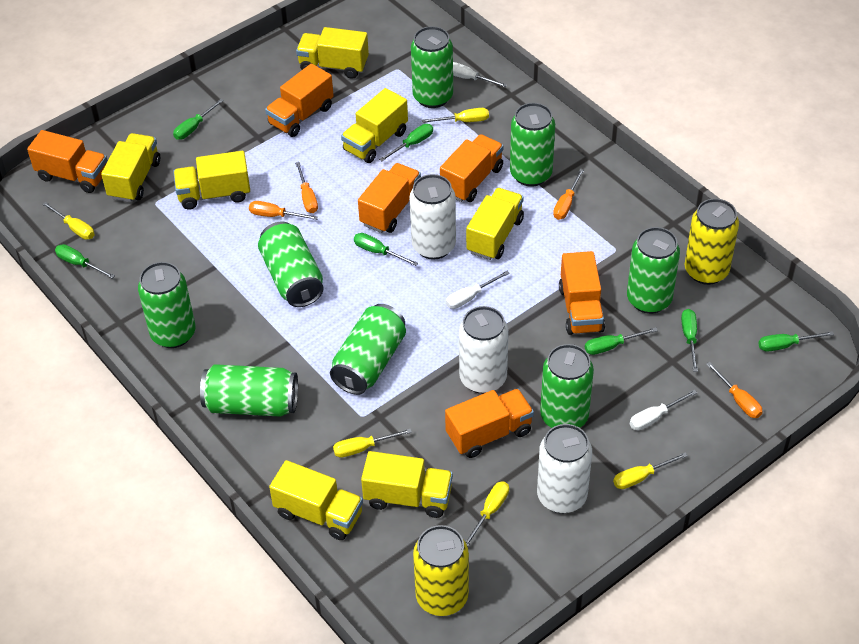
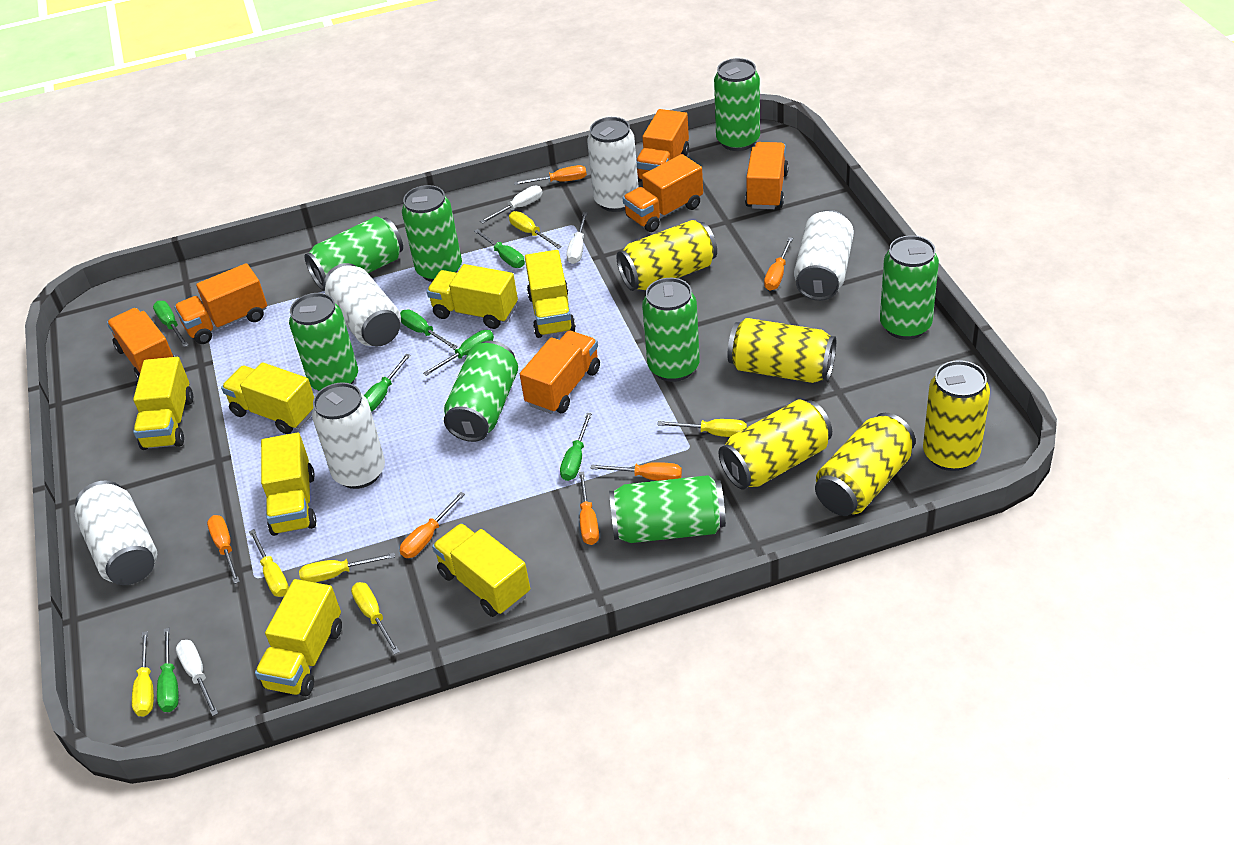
orange screwdriver: [249,201,318,220] [295,162,318,213] [553,169,584,220] [706,362,763,418] = 4 -> [207,515,240,584] [400,492,465,558] [514,165,587,185] [579,471,599,545] [590,462,682,481] [764,237,793,291] = 6
white can: [409,174,456,260] [459,306,509,394] [537,424,592,513] = 3 -> [75,480,157,585] [312,382,385,489] [323,263,401,346] [587,117,639,212] [794,210,854,301] = 5
yellow can: [413,525,469,616] [685,198,739,285] = 2 -> [617,220,717,291] [719,400,832,490] [727,318,836,383] [815,413,915,516] [923,360,990,471] = 5
yellow screwdriver: [42,202,94,240] [333,429,412,458] [422,108,489,123] [465,481,509,547] [613,452,688,489] = 5 -> [132,631,154,717] [249,529,289,597] [299,553,395,582] [351,582,400,654] [509,211,562,249] [657,419,747,437] = 6

